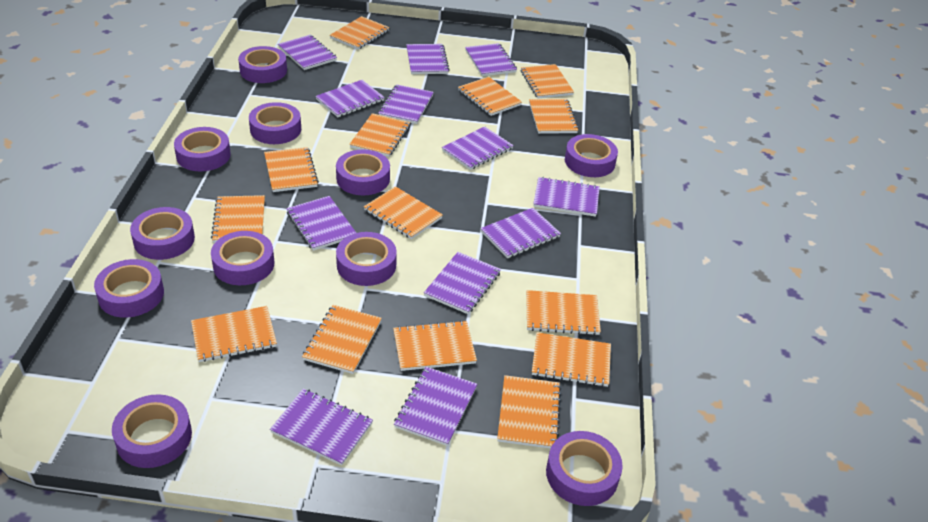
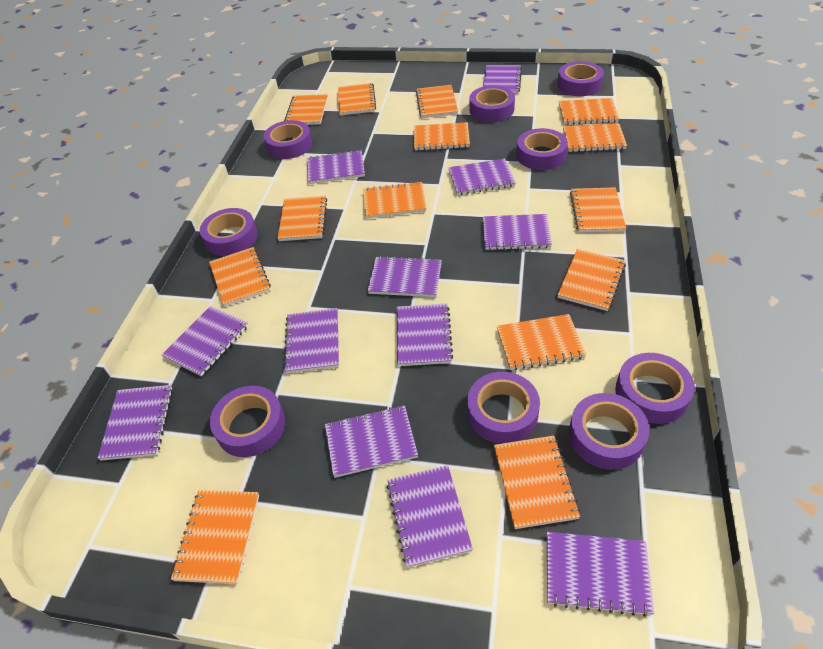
purple tape: [94,259,164,318] [112,394,192,468] [130,207,195,260] [174,127,231,172] [211,231,274,285] [238,46,287,83] [249,102,301,144] [336,150,390,195] [336,232,397,286] [546,431,623,506] [565,134,618,177] = 11 -> [200,208,258,256] [210,386,285,457] [263,120,312,159] [467,372,540,444] [470,85,515,122] [517,128,568,170] [557,61,604,96] [569,393,649,470] [615,353,695,424] = 9

